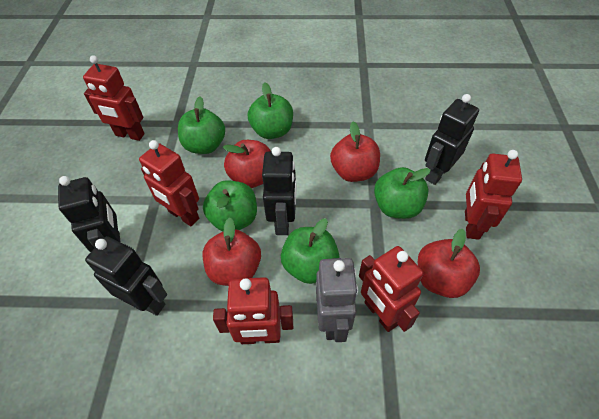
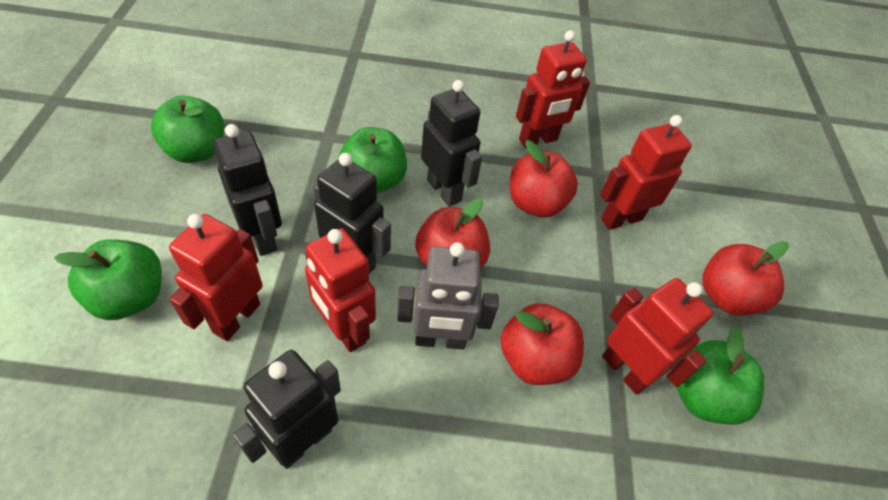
green apple: [178,96,225,154] [203,180,257,231] [248,82,293,139] [281,218,340,284] [374,167,431,219] = 5 -> [54,239,162,320] [151,95,224,163] [339,127,407,193] [675,327,764,424] = 4

